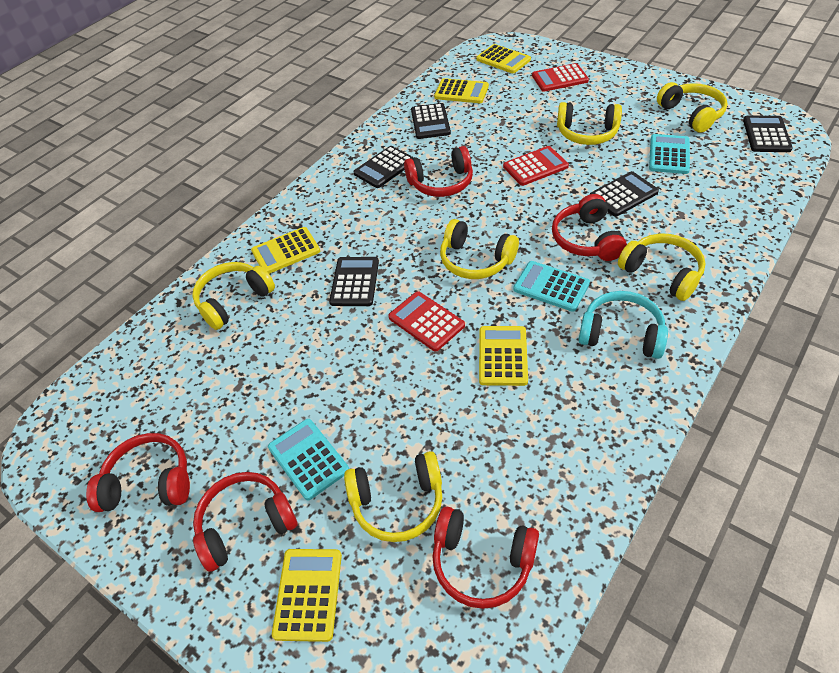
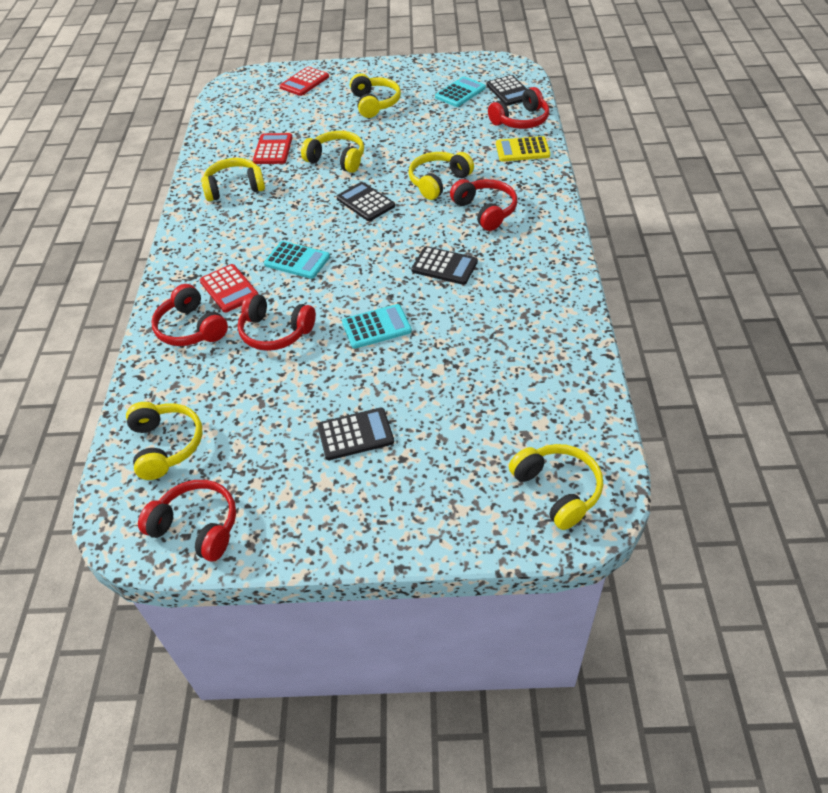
black calculator: [329,257,379,306] [353,146,414,188] [411,103,451,139] [590,171,659,217] [743,115,793,152] = 5 -> [318,408,394,460] [336,182,395,221] [411,246,478,285] [487,75,527,106] = 4
turquoise headphones: [579,291,668,359] = 1 -> none = 0
yellow calculator: [251,227,320,274] [272,549,342,642] [434,78,489,103] [476,44,531,73] [479,326,528,386] = 5 -> [496,136,550,162] = 1

